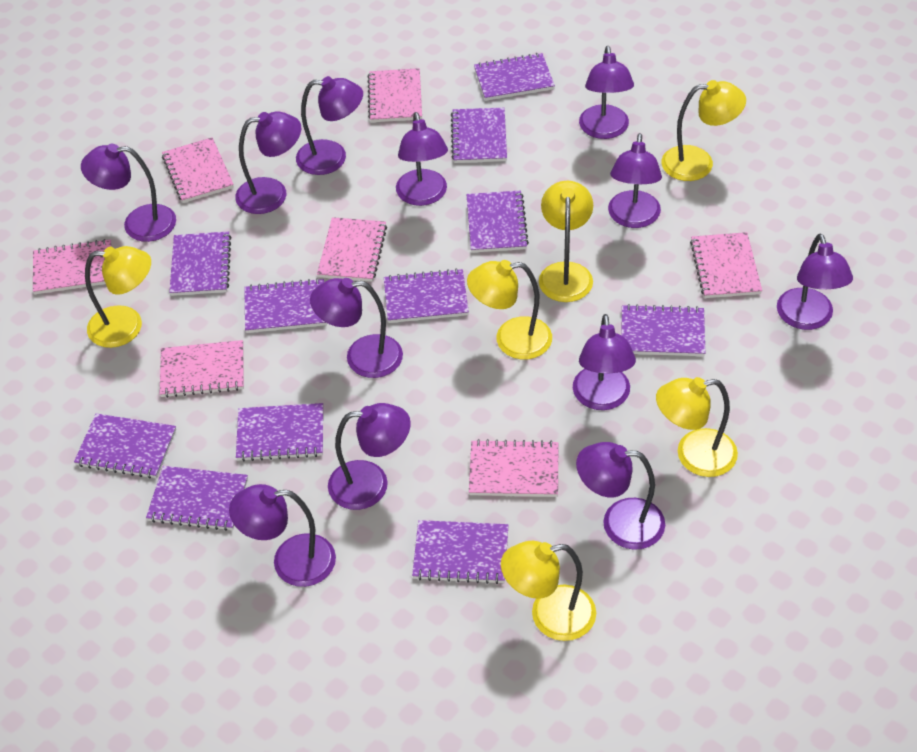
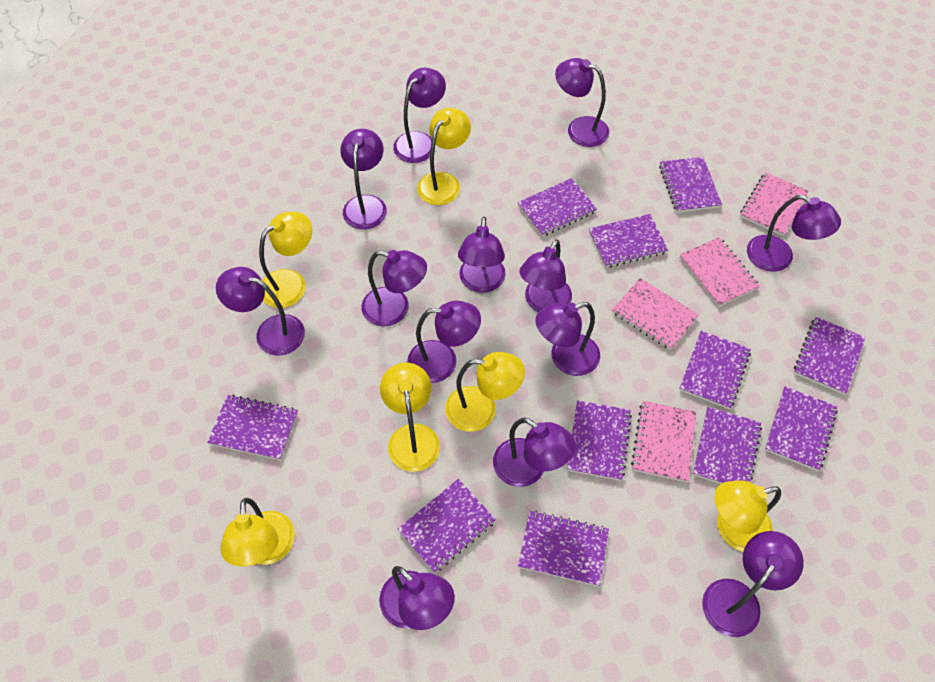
pink notebook: [33,239,112,294] [160,340,244,398] [162,137,234,203] [317,217,387,282] [367,68,422,122] [469,439,558,497] [690,232,762,298] = 7 -> [612,278,699,350] [631,401,696,482] [680,237,760,307] [740,172,809,236] = 4
purple lamp: [81,144,176,242] [229,484,336,587] [235,111,301,214] [296,76,363,175] [310,278,403,378] [328,403,411,510] [396,112,448,206] [573,314,636,410] [576,442,665,550] [579,46,634,139] [608,133,662,228] [777,234,853,330] = 12 -> [216,267,305,356] [340,129,387,229] [361,250,427,326] [379,566,455,630] [393,68,446,163] [407,301,481,383] [458,217,506,293] [493,418,576,487] [520,239,572,312] [535,302,600,376] [555,58,609,147] [702,531,804,637] [747,195,841,272] = 13

